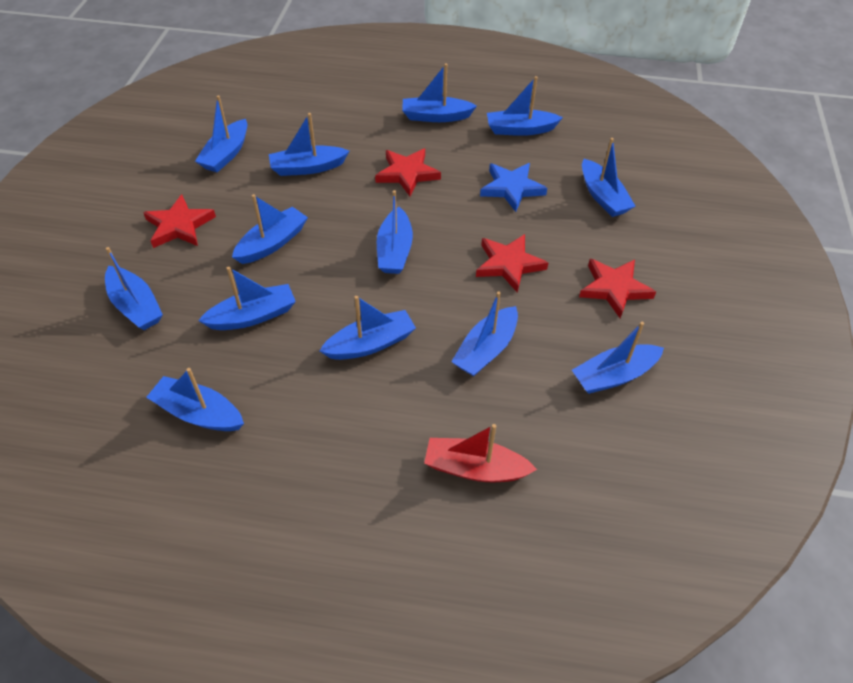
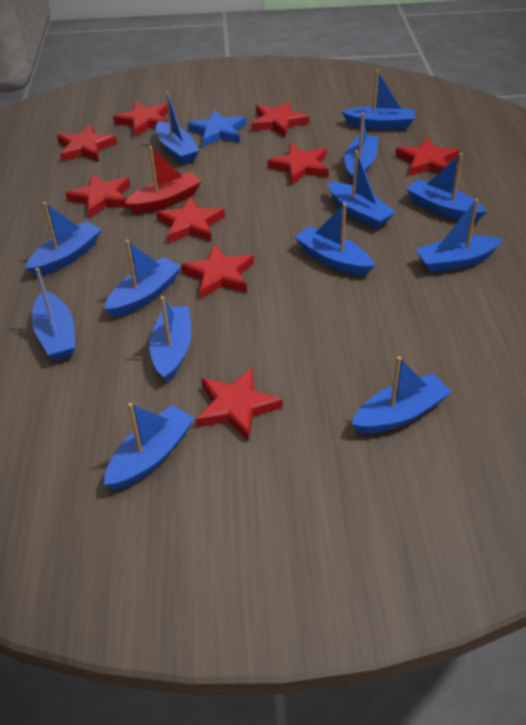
red star: [143,194,216,248] [375,148,441,196] [476,234,548,293] [579,259,656,318] = 4 -> [57,125,117,162] [65,174,130,218] [113,101,169,137] [156,197,225,243] [181,245,254,298] [196,367,283,441] [252,101,309,137] [267,143,329,185] [395,137,459,176] = 9

